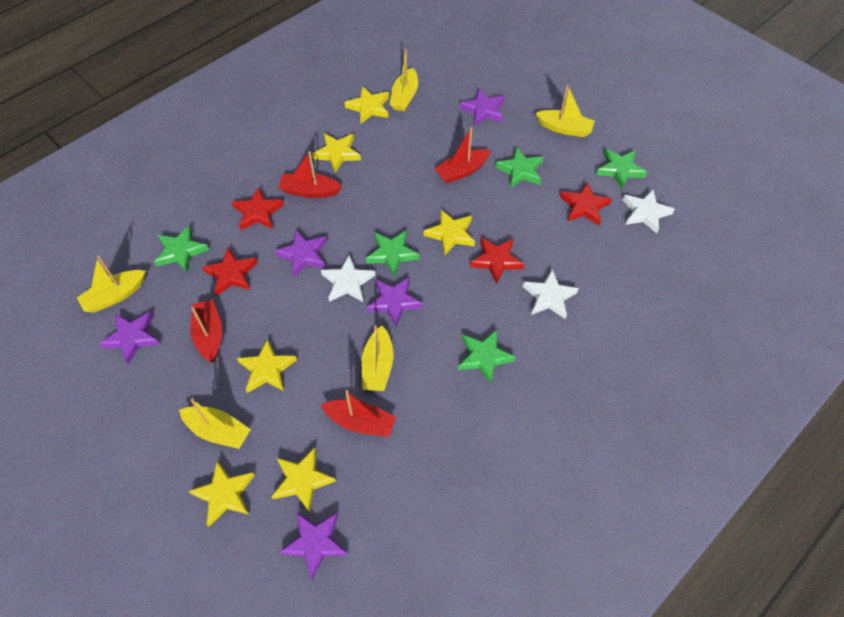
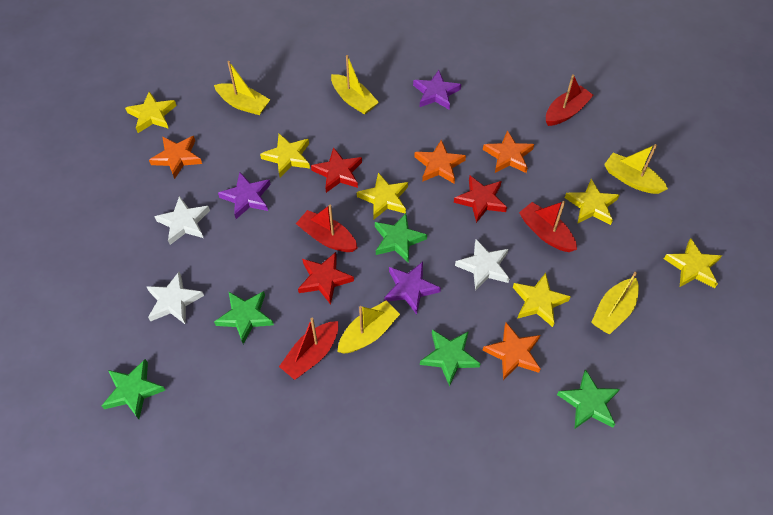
orange star: none = 0 -> [149,136,202,179] [414,140,466,183] [482,323,540,380] [483,130,534,173] = 4
purple star: [99,312,160,365] [275,230,327,277] [280,512,348,580] [367,277,423,327] [459,88,505,126] = 5 -> [218,172,271,219] [385,262,441,315] [413,70,461,110] = 3
red star: [202,248,258,296] [232,187,284,230] [470,237,524,284] [560,182,612,225] = 4 -> [298,252,354,305] [311,147,362,193] [454,176,507,223] = 3

